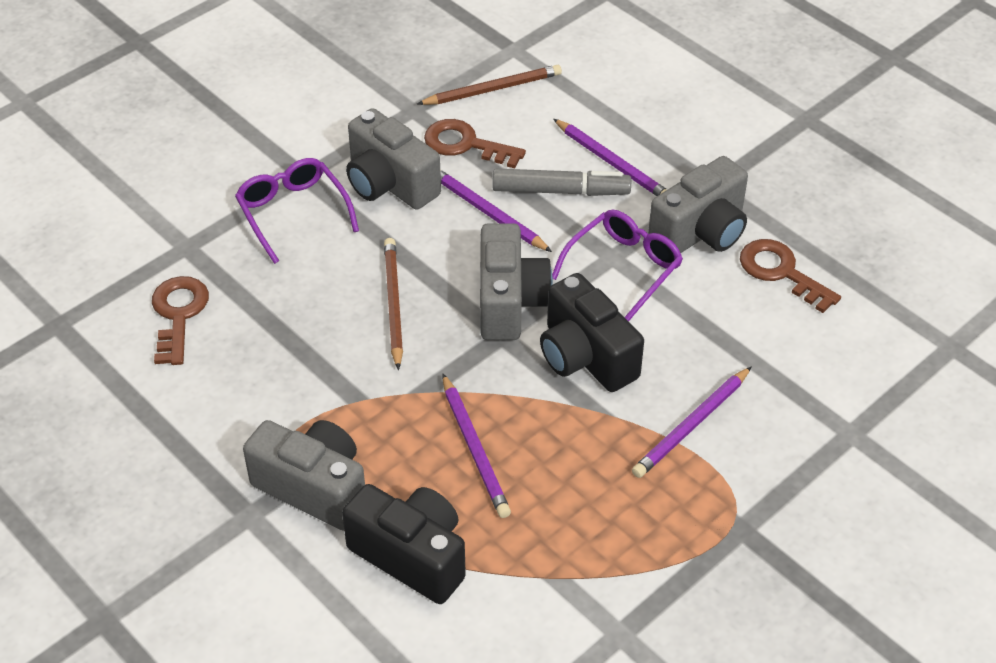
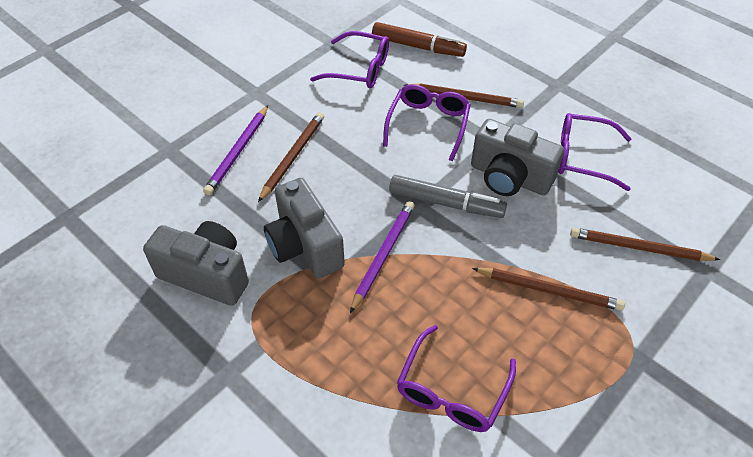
black camera: [342,484,466,604] [540,273,644,392] = 2 -> none = 0
brown key: [152,276,209,365] [424,119,526,168] [740,239,841,313] = 3 -> none = 0
brown marker: none = 0 -> [372,22,467,57] = 1
brown pencil: [384,238,403,370] [417,65,562,105] = 2 -> [258,112,324,202] [404,84,524,108] [472,268,625,311] [570,228,721,261] = 4
grey camera: [243,420,365,531] [346,108,441,209] [480,223,553,340] [648,156,748,253] = 4 -> [143,221,249,306] [264,178,345,278] [471,119,564,196] = 3
purple glasses: [235,158,359,264] [552,210,683,321] = 2 -> [310,31,389,88] [383,84,471,161] [397,325,516,432] [558,113,632,191] = 4
purple pencil: [440,170,552,252] [443,374,511,518] [553,119,667,196] [632,366,752,478] = 4 -> [203,105,268,195] [350,201,415,313] = 2

